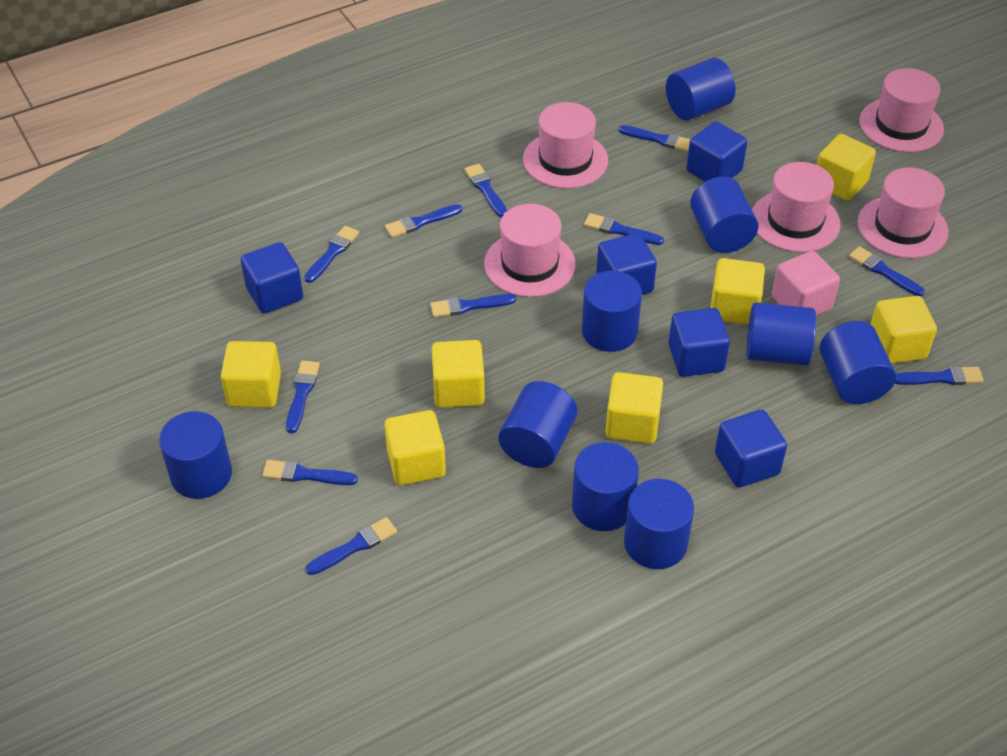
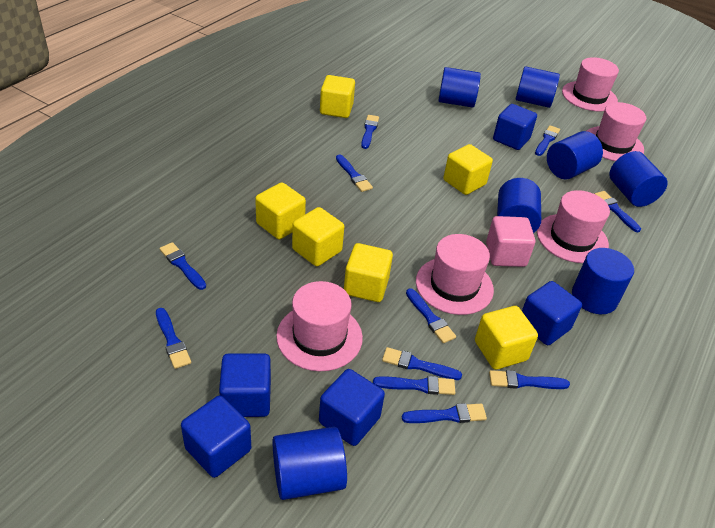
blue cylinder: [159,411,232,499] [499,381,577,468] [572,442,639,531] [582,271,642,352] [624,479,694,569] [666,58,735,121] [690,177,759,253] [747,302,816,366] [819,321,896,404] = 9 -> [272,427,347,500] [438,67,481,108] [497,178,541,233] [516,66,560,108] [547,131,603,180] [572,248,634,314] [609,151,668,207] = 7
yellow cube: [221,341,281,408] [384,410,446,485] [432,340,485,408] [605,372,663,444] [711,258,765,325] [817,134,876,201] [871,296,937,364] = 7 -> [255,182,306,239] [292,207,344,266] [320,75,355,118] [344,243,393,302] [443,144,493,195] [475,306,538,370] = 6

